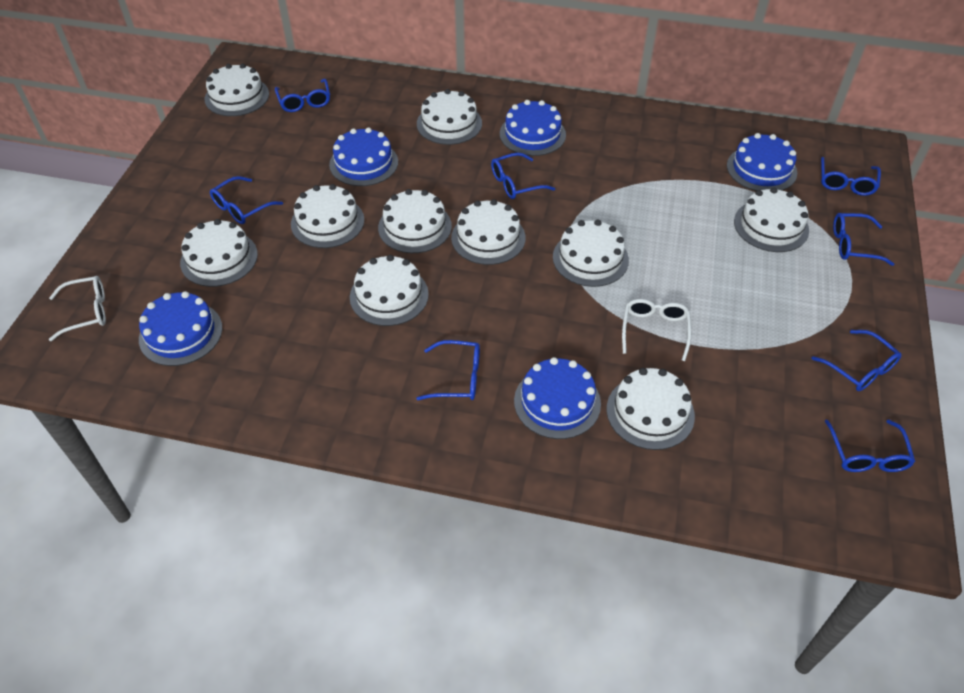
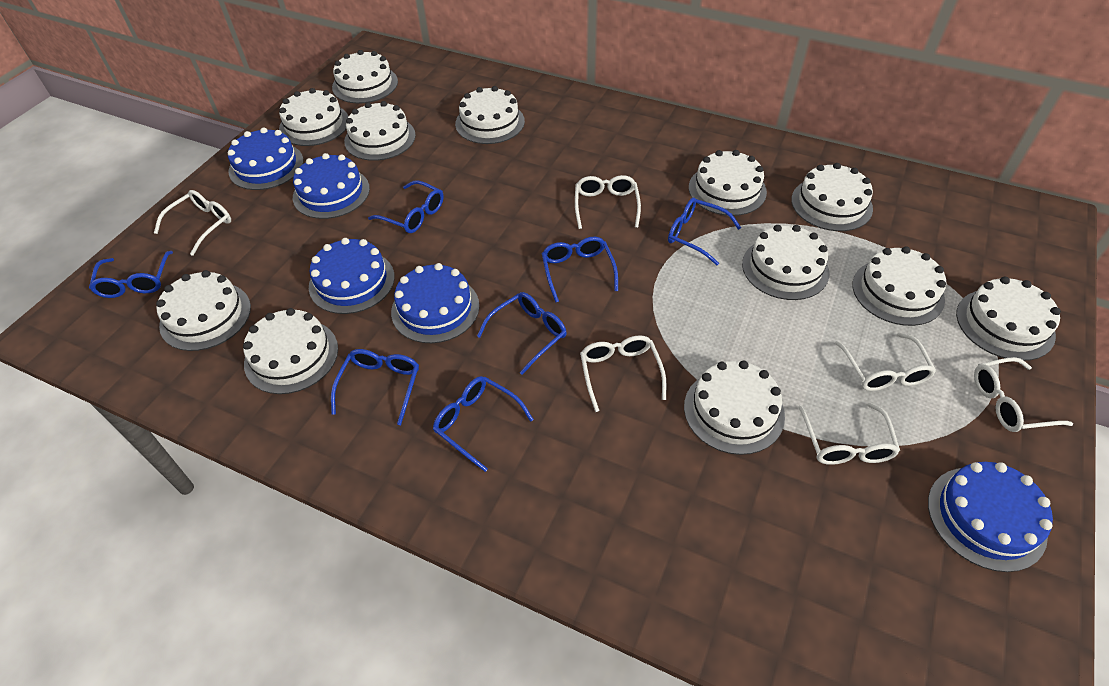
blue glasses: [210,176,283,224] [275,79,330,112] [416,340,480,400] [491,152,555,199] [811,330,902,391] [821,157,881,196] [825,420,915,472] [833,213,894,266] = 8 -> [89,251,173,298] [331,349,419,425] [368,180,444,233] [433,376,534,472] [477,292,567,375] [542,237,618,303] [668,198,741,266] = 7
white cake: [180,219,258,287] [205,63,269,116] [291,184,364,248] [350,255,429,326] [378,189,452,253] [417,89,482,145] [451,199,525,265] [553,220,629,287] [606,368,695,450] [734,187,809,252] = 10 -> [156,270,251,351] [243,308,338,394] [279,88,349,146] [332,50,398,104] [344,101,416,161] [455,86,525,144] [684,360,785,455] [689,150,767,216] [742,225,830,300] [791,163,873,231] [852,246,946,326] [956,277,1061,361] = 12
white glasses: [49,276,106,341] [622,299,691,361] = 2 -> [154,190,231,256] [575,175,641,229] [580,335,666,412] [798,403,900,465] [835,333,936,391] [974,357,1073,432] = 6

